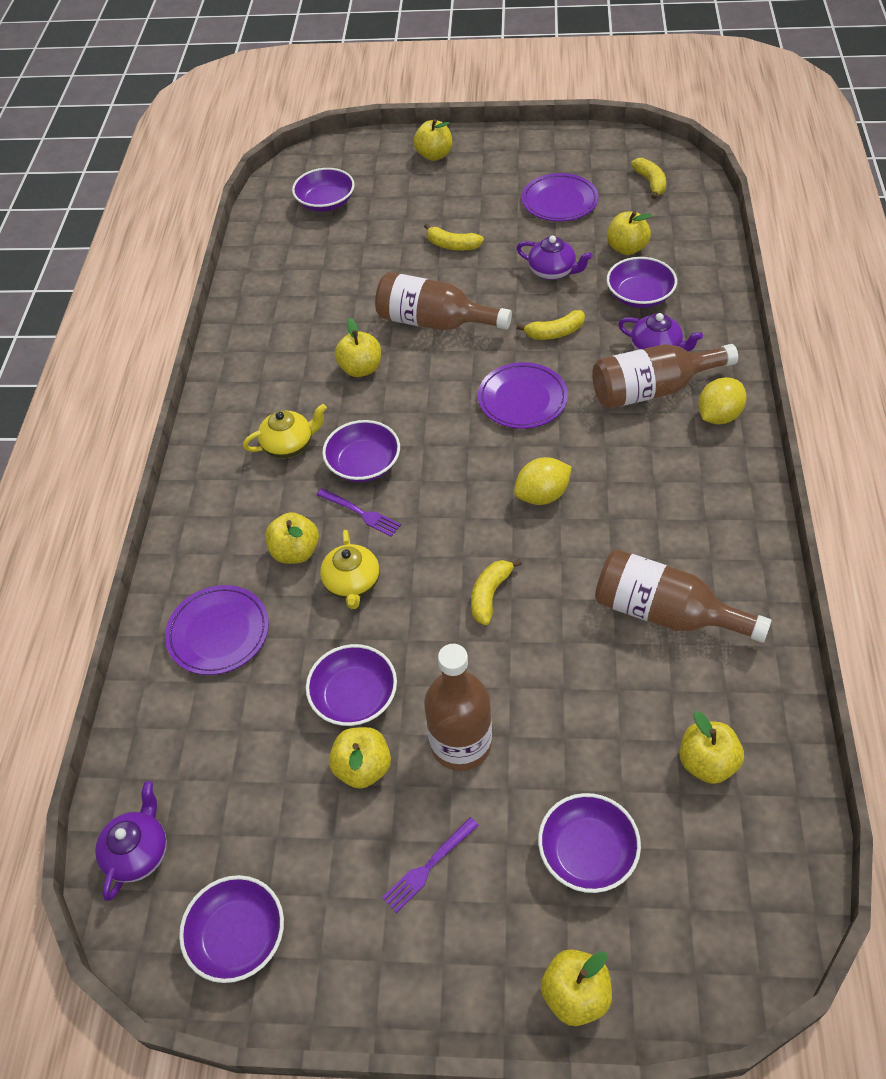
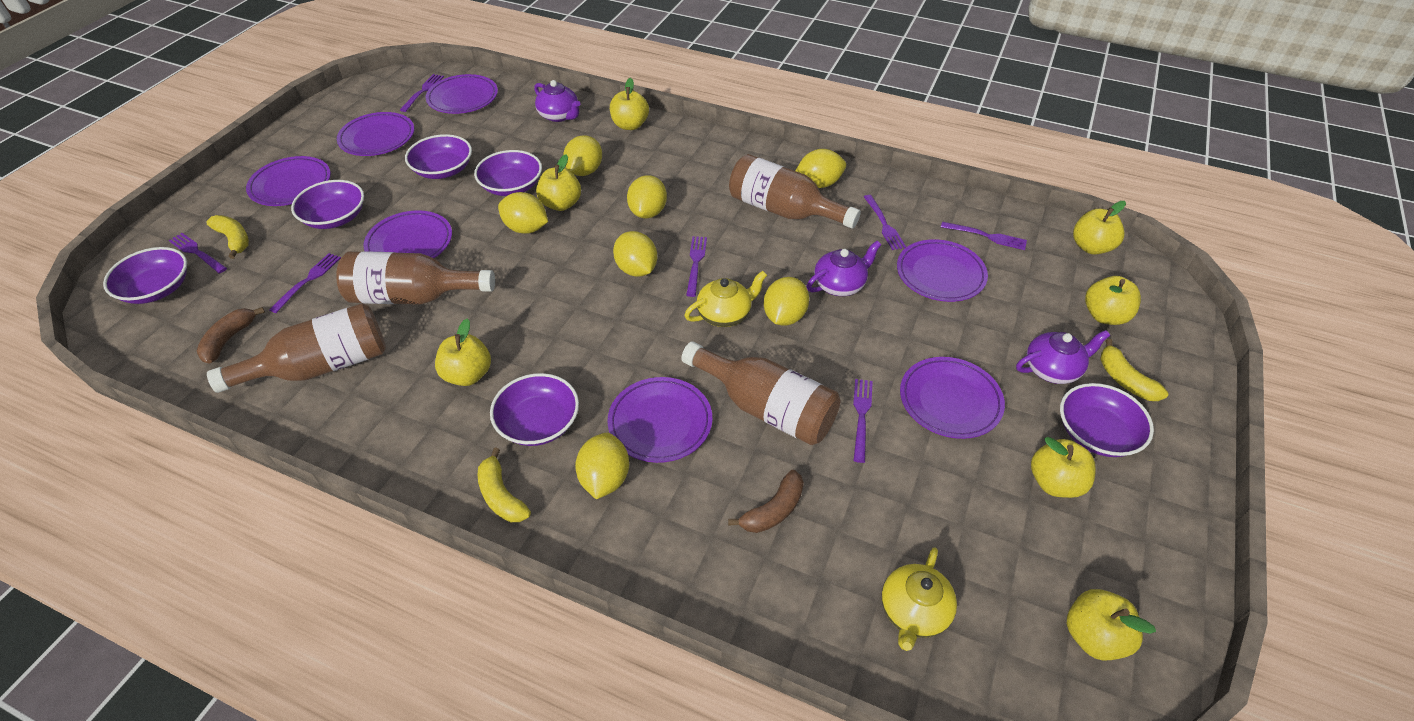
brown banana: none = 0 -> [197,307,265,364] [728,470,804,533] = 2
purple fork: [317,488,401,537] [382,817,479,913] = 2 -> [168,233,227,273] [269,253,341,313] [400,74,444,112] [686,236,707,297] [853,379,873,463] [864,195,906,250] [941,222,1027,250] = 7
purple plate: [165,585,269,675] [478,362,568,429] [522,173,599,222] = 3 -> [246,156,331,206] [337,112,414,156] [363,210,452,258] [426,74,498,114] [607,377,712,463] [897,239,988,302] [900,357,1005,439] = 7
yellow banana: [424,224,484,251] [471,559,522,625] [517,310,585,340] [631,158,666,199] = 4 -> [206,215,249,259] [478,448,531,522] [1100,339,1168,401] = 3
yellow lemon: [514,457,572,505] [698,377,747,424] = 2 -> [498,192,548,234] [563,135,602,176] [575,433,629,499] [613,231,657,277] [627,175,667,218] [764,277,809,326] [795,149,846,188] = 7

